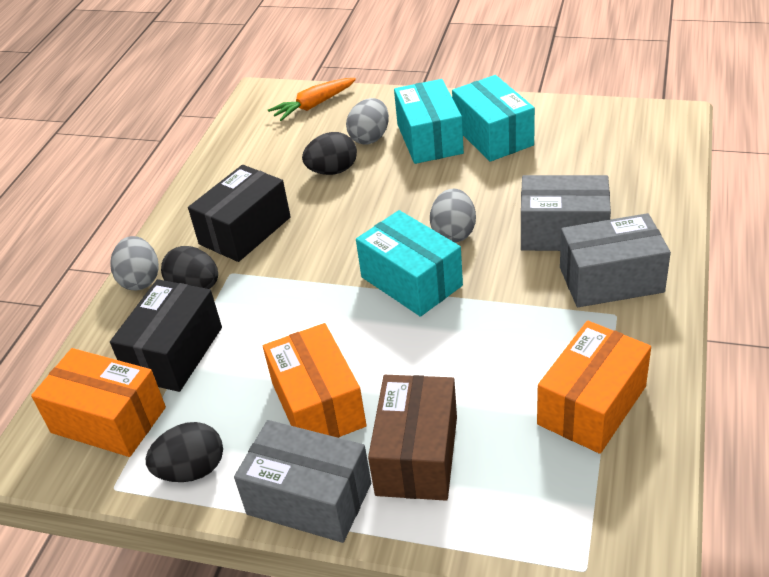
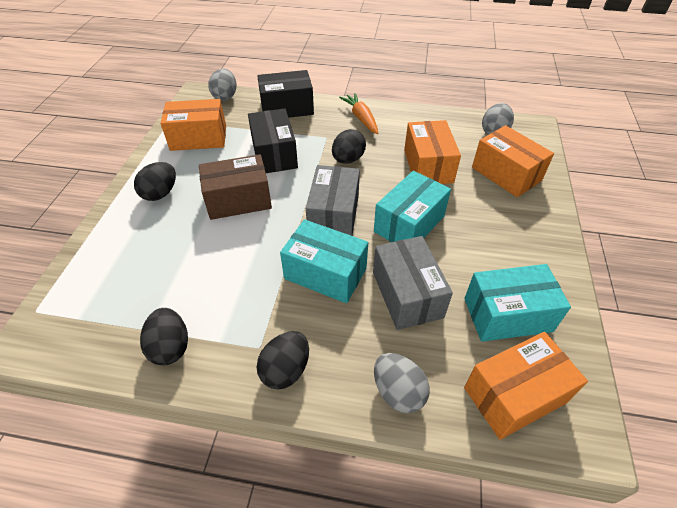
black egg: [145,422,223,482] [161,246,218,289] [302,132,357,175] = 3 -> [134,162,176,201] [140,308,188,365] [257,331,309,389] [332,129,366,164] = 4
grey box: [234,420,371,543] [521,175,611,251] [560,213,671,307] = 3 -> [306,165,360,236] [373,236,453,330] = 2
orange box: [31,348,166,457] [263,323,367,438] [537,321,651,454] = 3 -> [160,99,226,151] [404,120,461,184] [464,332,588,440] [472,125,554,197] = 4

